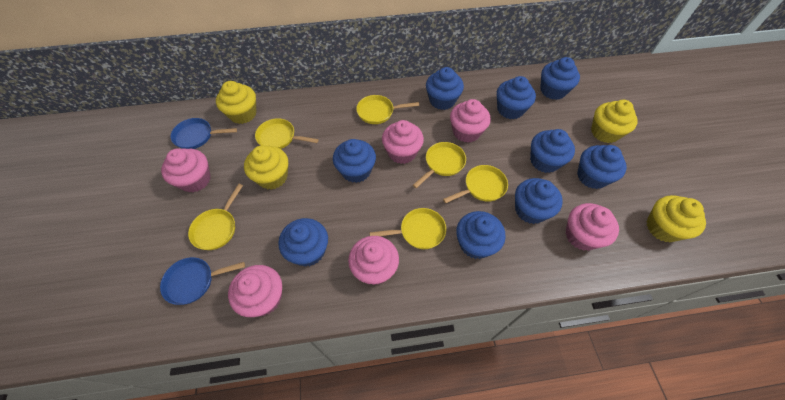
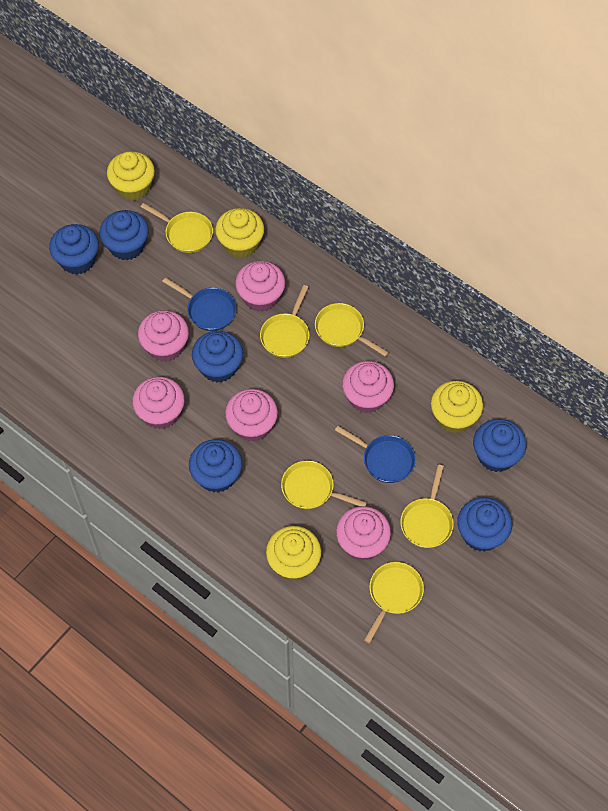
blue cupcake: [278,218,328,267] [333,139,376,183] [426,67,464,110] [456,211,506,259] [497,76,536,119] [515,178,563,224] [530,129,575,173] [540,57,580,100] [577,145,627,189] = 9 -> [49,224,99,275] [99,210,149,260] [189,439,242,493] [192,331,243,383] [457,497,512,552] [473,419,526,472] = 6

